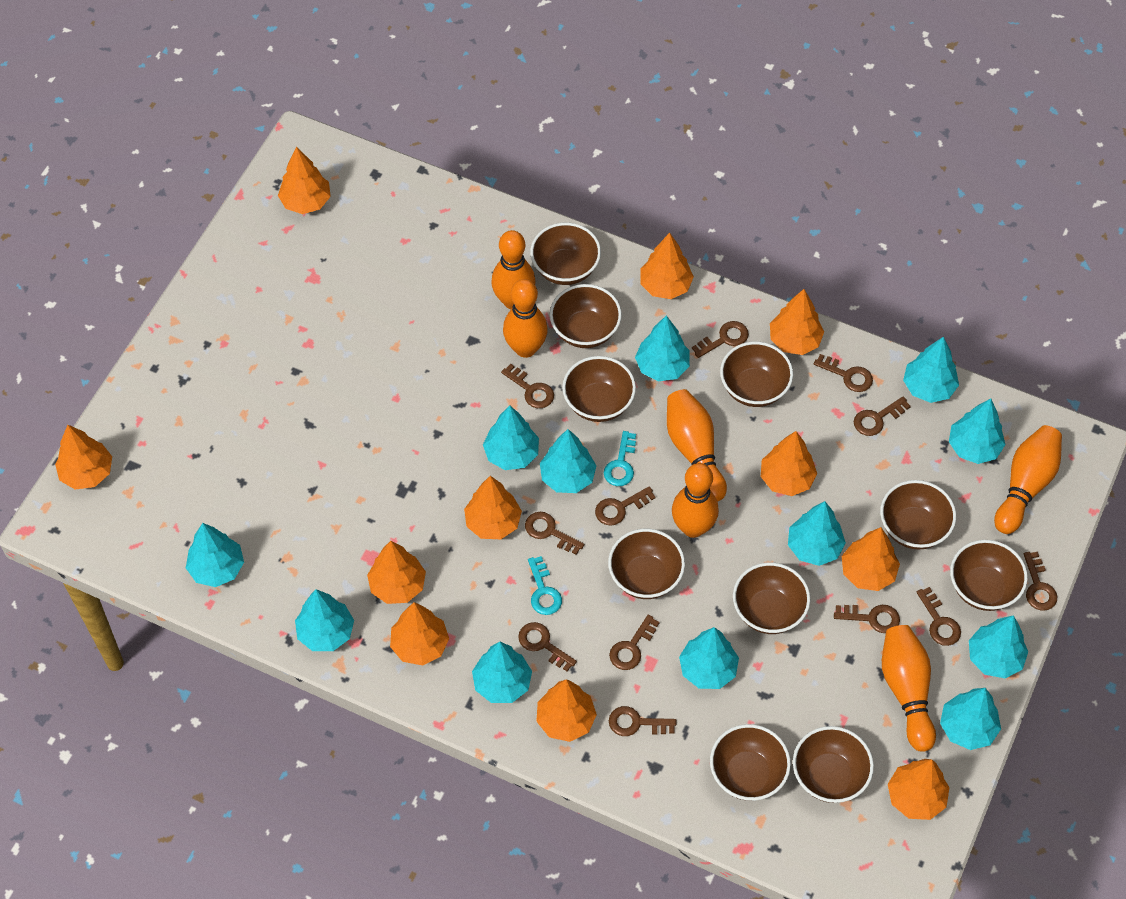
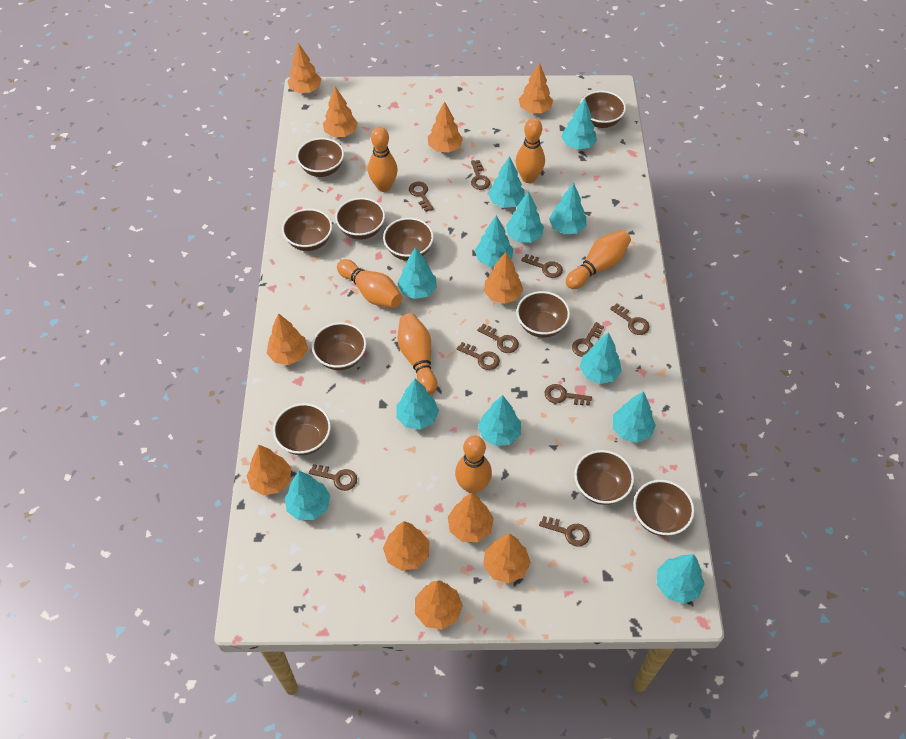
brown key: [501,364,554,408] [518,622,577,671] [525,512,584,555] [595,486,656,526] [609,614,659,670] [609,706,676,736] [692,321,749,358] [814,354,873,392] [834,605,900,633] [854,397,911,436] [917,587,961,646] [1024,552,1057,610] = 12 -> [309,464,357,491] [409,182,434,212] [457,342,500,370] [471,160,490,190] [477,324,519,353] [521,254,563,278] [539,516,590,546] [545,384,592,406] [572,322,604,357] [610,303,650,335] = 10
turquoise key: [528,556,562,615] [604,431,636,486] = 2 -> none = 0

